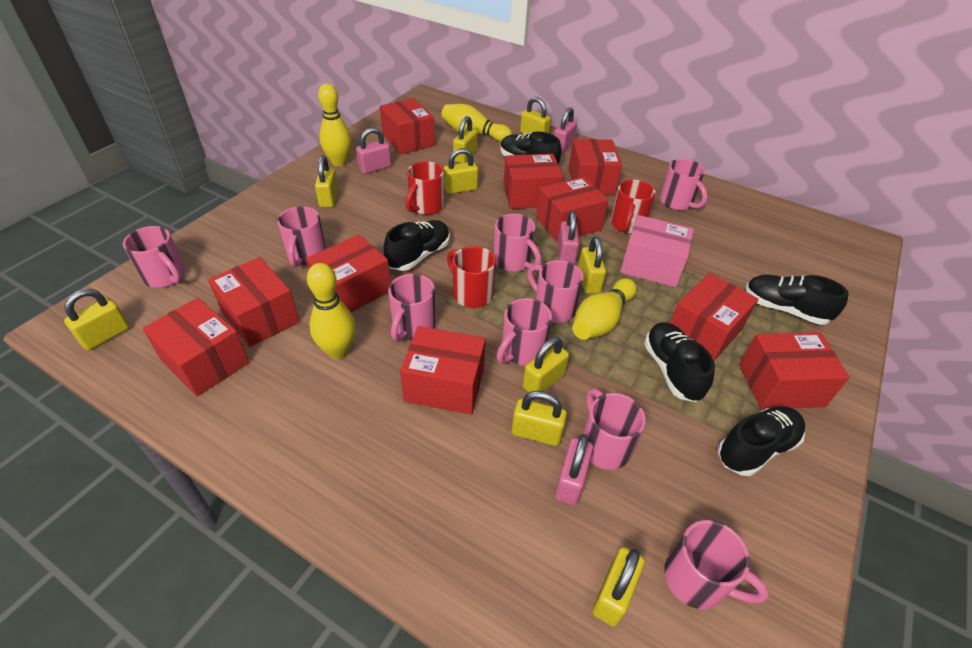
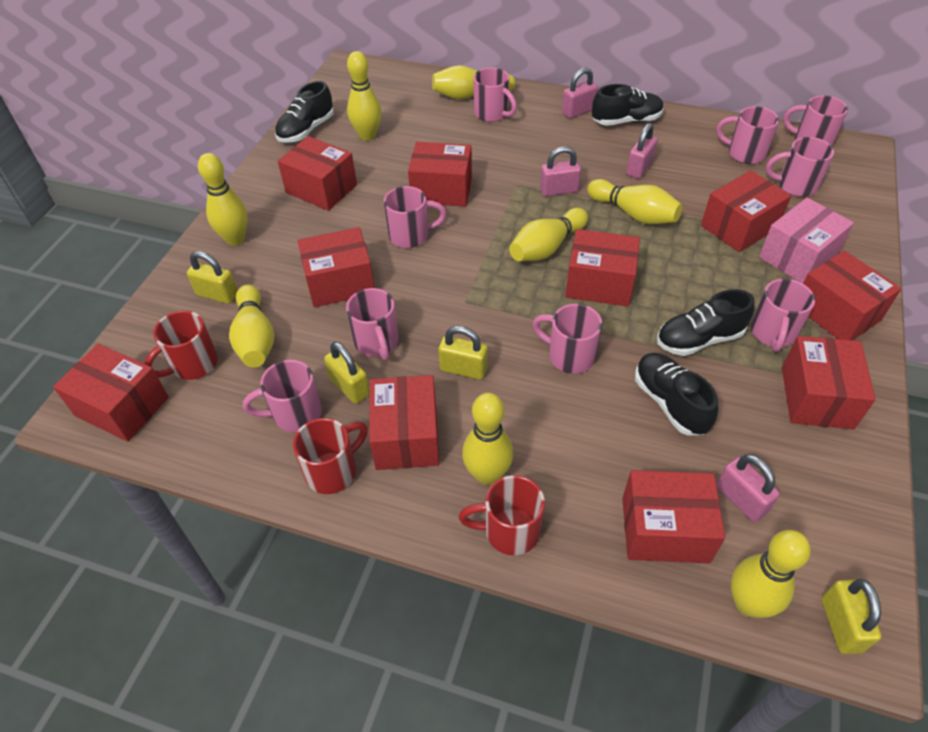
black shoe: [383,220,450,271] [500,131,562,164] [644,322,715,402] [718,407,805,476] [746,275,849,325] = 5 -> [275,81,334,143] [592,84,664,126] [635,353,719,435] [657,289,755,356] = 4
yellow bowling pin: [307,263,356,359] [318,84,351,167] [441,104,512,142] [572,278,637,340] = 4 -> [198,153,248,245] [229,285,274,368] [347,51,381,141] [432,65,515,99] [462,393,513,485] [509,208,588,261] [587,179,682,224] [731,530,811,618] = 8
yellow padlock: [64,289,130,350] [315,156,338,208] [444,148,478,194] [453,116,478,163] [512,391,567,446] [520,97,551,134] [523,337,569,393] [578,237,606,294] [592,547,645,627] = 9 -> [187,251,238,304] [324,342,370,404] [438,326,488,380] [821,579,882,654] = 4

